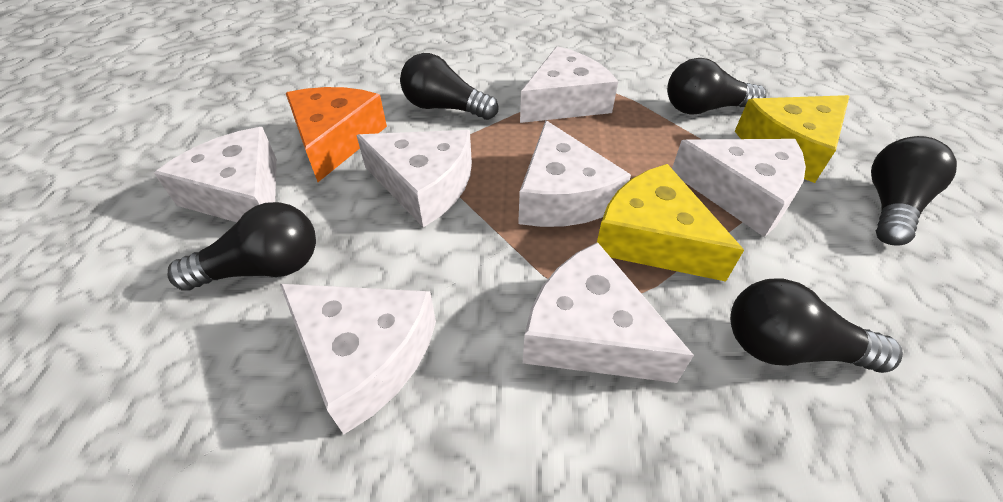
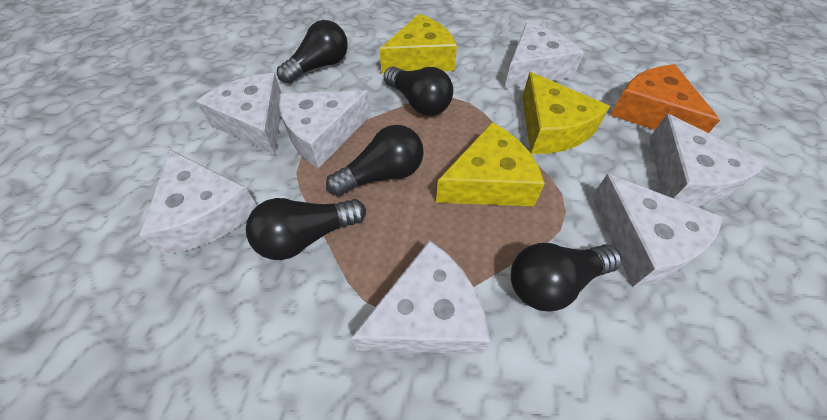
yellow cheese: [597,164,744,282] [735,95,849,183] = 2 -> [379,14,457,74] [436,122,545,206] [522,72,610,154] = 3

